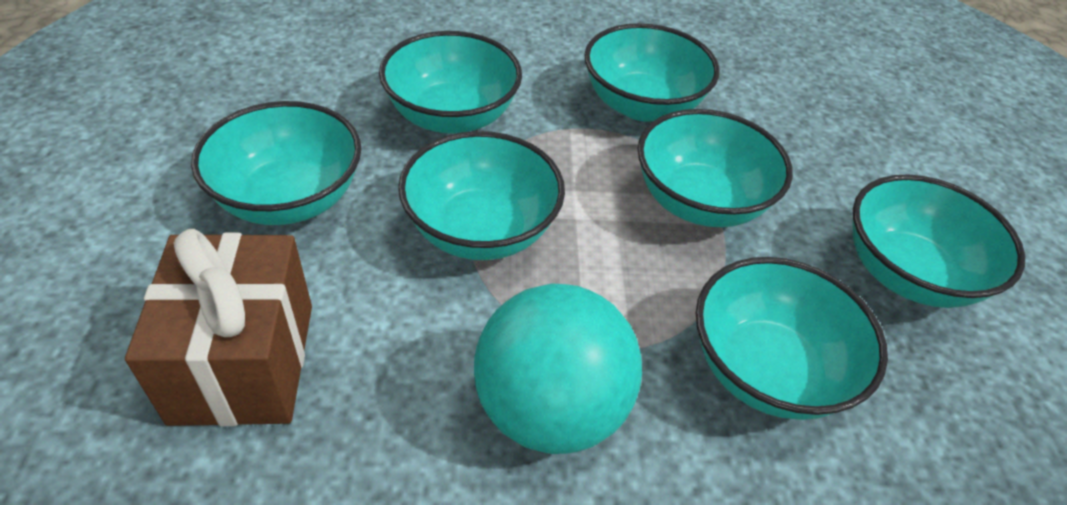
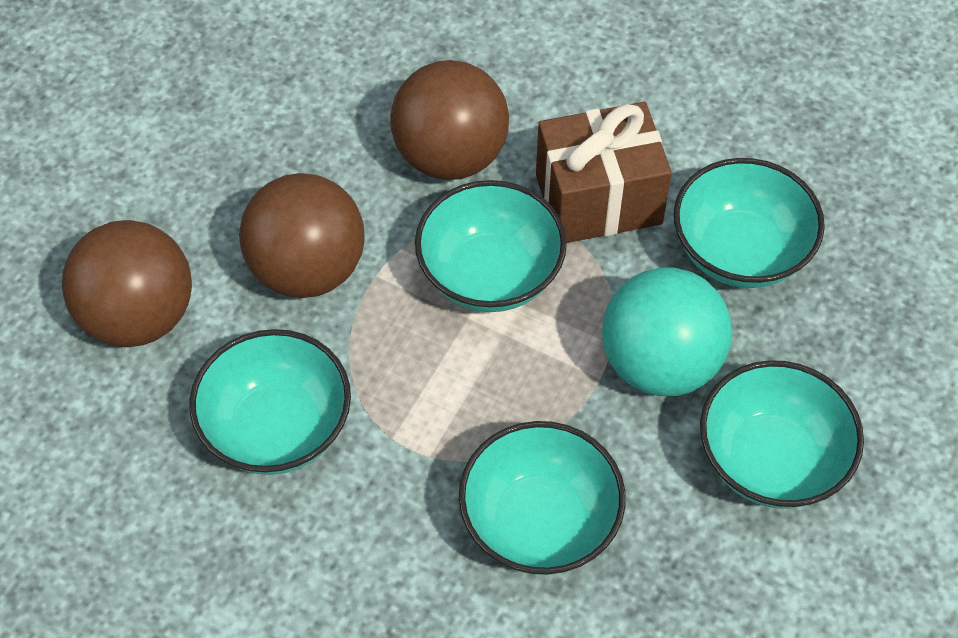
brown ball: none = 0 -> [62,220,192,347] [239,173,365,298] [390,60,509,180] = 3
turquoise bowl: [191,101,361,225] [379,31,522,134] [398,131,565,260] [584,23,719,122] [638,109,793,227] [696,257,888,420] [853,174,1025,308] = 7 -> [189,329,351,475] [415,180,567,312] [459,421,626,575] [674,158,825,288] [700,360,864,509] = 5

